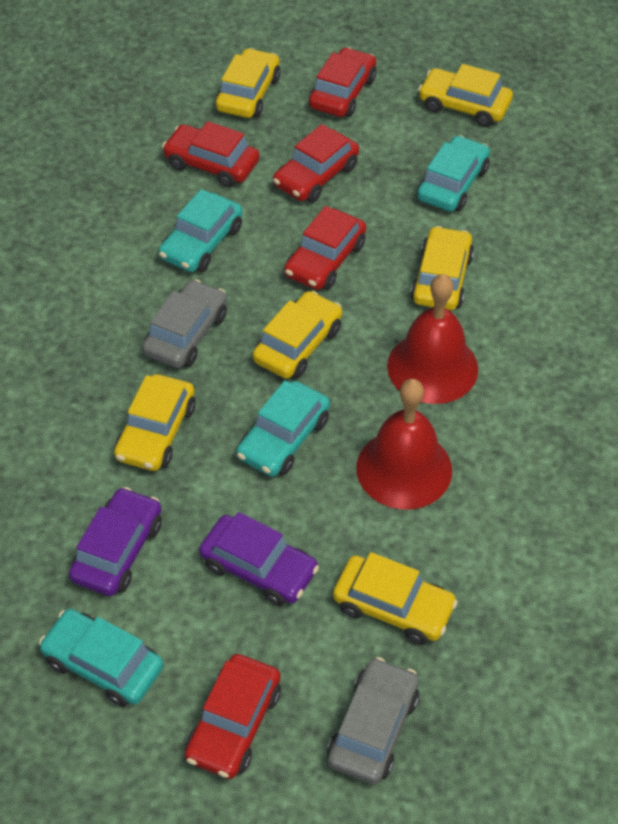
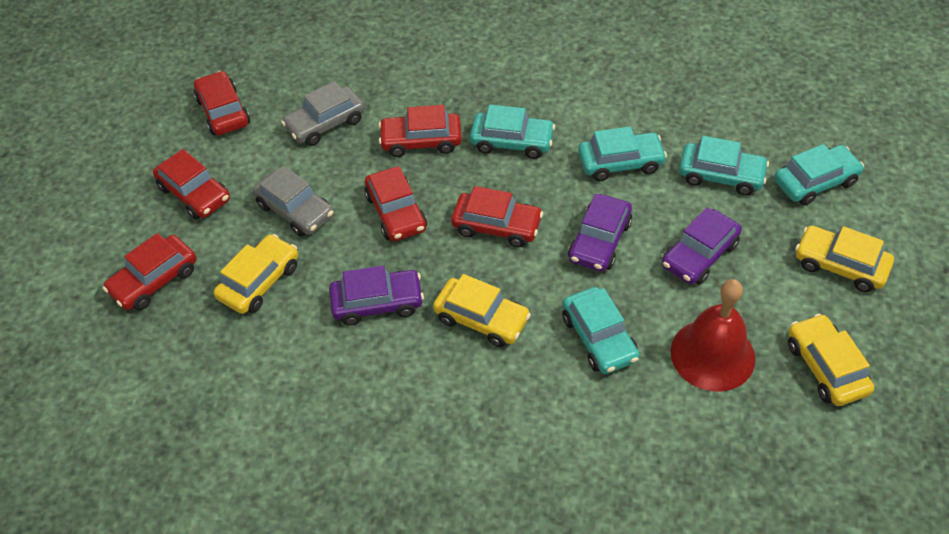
purple car: [69,487,162,596] [199,512,319,606] = 2 -> [329,266,424,326] [568,194,632,272] [662,207,742,285] = 3
red bell: [357,379,452,509] [387,274,478,404] = 2 -> [670,279,755,392] = 1
red car: [162,121,259,187] [185,654,281,779] [273,124,359,203] [284,206,366,290] [309,47,376,117] = 5 -> [103,233,197,311] [153,149,230,220] [194,71,250,135] [364,166,427,241] [379,105,462,157] [451,186,543,247] = 6
turquoise car: [39,609,164,707] [158,189,243,272] [236,381,330,477] [417,135,490,212] = 4 -> [470,105,555,159] [562,287,639,374] [578,126,667,181] [679,136,769,196] [774,144,864,206] = 5
yellow car: [114,374,196,471] [215,48,281,118] [253,291,342,379] [333,552,458,645] [410,226,474,310] [418,64,513,127] = 6 -> [214,234,298,314] [433,274,531,347] [788,314,874,406] [795,225,894,292] = 4

